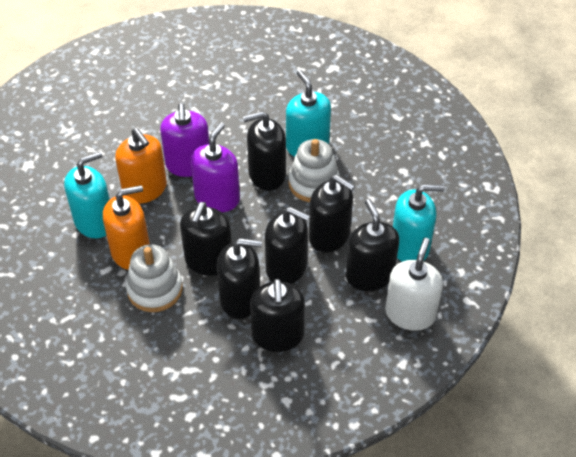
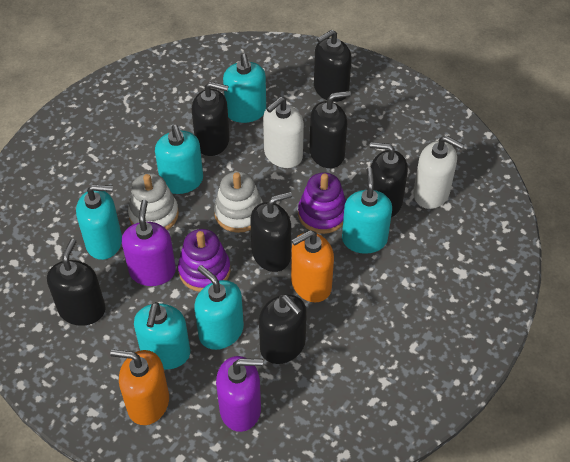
purple stacking toy: none = 0 -> [178,229,230,292] [298,173,346,234] = 2
turquoise soap dispenser: [64,152,110,238] [286,70,331,157] [393,184,444,262] = 3 -> [76,185,122,260] [134,302,190,369] [155,125,203,194] [194,265,244,350] [223,54,266,123] [342,167,392,254] = 6
white soap dispenser: [385,238,443,331] = 1 -> [263,97,304,168] [413,136,464,209] = 2

